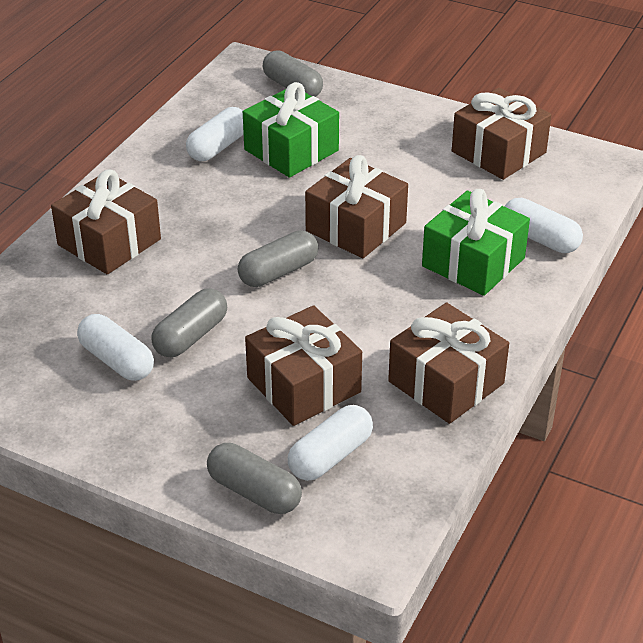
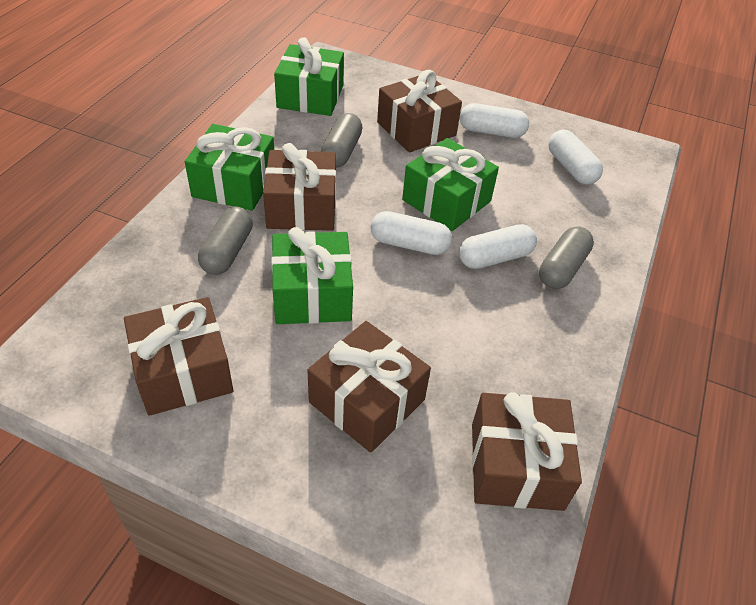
green gift: [243,82,339,178] [422,189,530,296] = 2 -> [185,124,274,211] [271,227,353,324] [274,37,344,116] [402,138,499,231] = 4
grey capsule: [151,288,227,357] [207,443,302,514] [238,230,318,287] [263,50,323,97] = 4 -> [198,206,253,275] [321,113,363,168] [539,226,594,289] = 3

